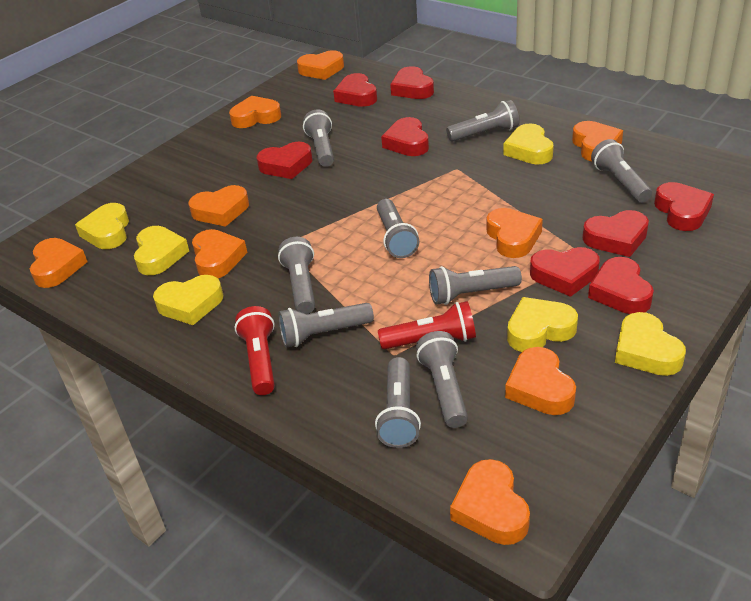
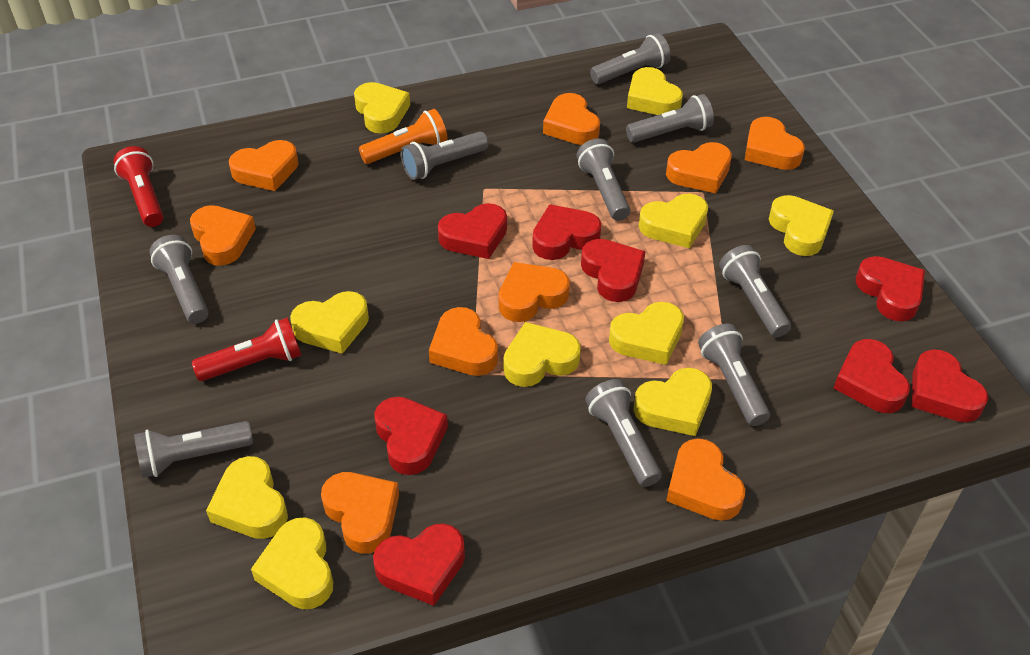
orange flashlight: none = 0 -> [359,109,447,164] = 1
yellow heart: [75,203,129,249] [134,226,189,275] [153,275,223,325] [503,123,554,165] [507,297,578,352] [615,312,686,376] = 6 -> [206,456,288,539] [251,517,333,609] [290,291,369,354] [354,82,410,133] [504,322,581,387] [609,302,684,365] [627,67,683,115] [633,368,712,436] [639,193,708,248] [769,195,834,256] = 10

